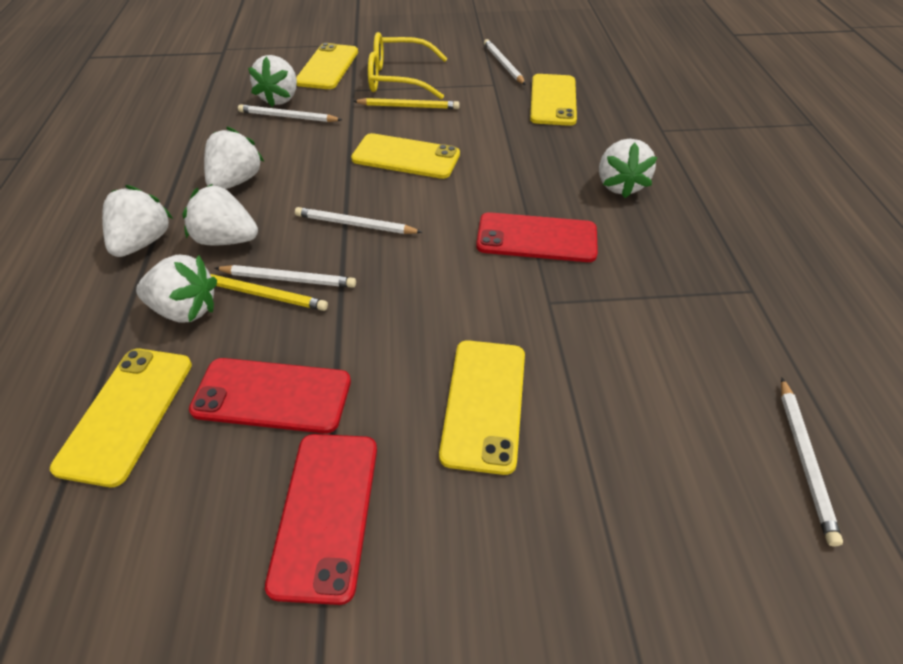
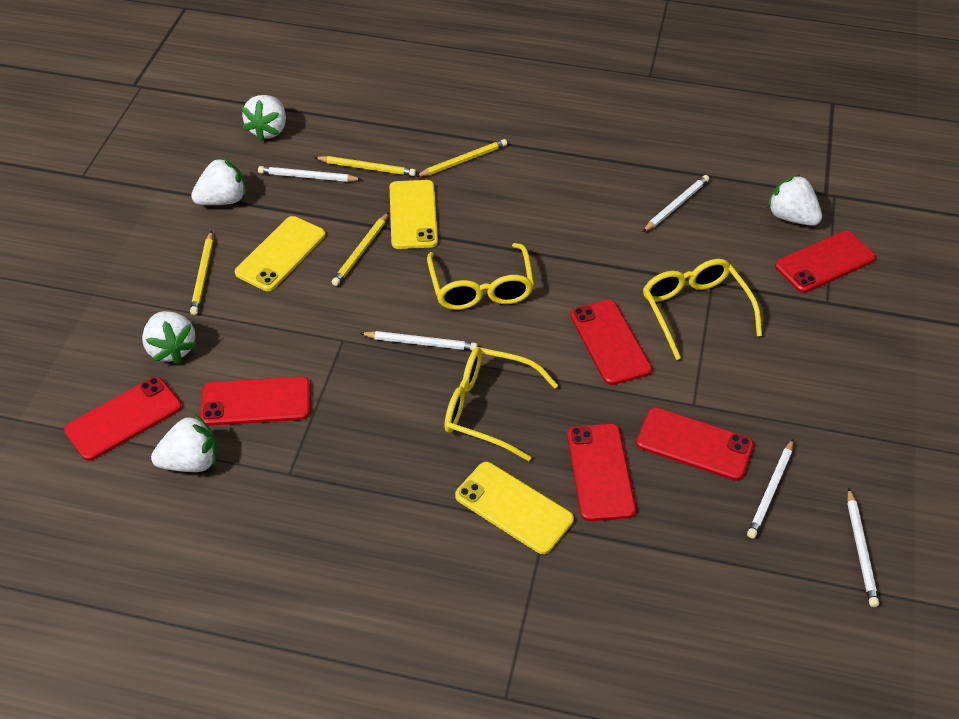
red phone: [189,358,351,434] [265,434,377,605] [476,212,598,262] = 3 -> [64,376,182,461] [200,376,310,426] [567,424,636,521] [570,300,652,385] [636,407,754,480] [775,231,875,293] = 6
white strawberry: [102,185,173,257] [136,255,217,323] [182,184,258,245] [204,127,264,189] [248,55,297,107] [599,139,657,198] = 6 -> [142,311,197,364] [151,414,218,472] [191,157,246,205] [242,95,286,141] [767,174,822,226] = 5
yellow glasses: [368,32,448,99] = 1 -> [427,243,534,310] [444,347,558,461] [643,259,762,360] = 3
yellow pencil: [210,274,328,311] [353,98,460,109] = 2 -> [190,231,213,315] [314,156,416,176] [332,212,389,286] [415,139,507,177] = 4
yellow phone: [50,349,192,487] [296,43,358,89] [351,133,460,179] [439,340,525,475] [530,74,577,126] = 5 -> [235,216,325,291] [390,180,438,249] [455,462,574,554] = 3

